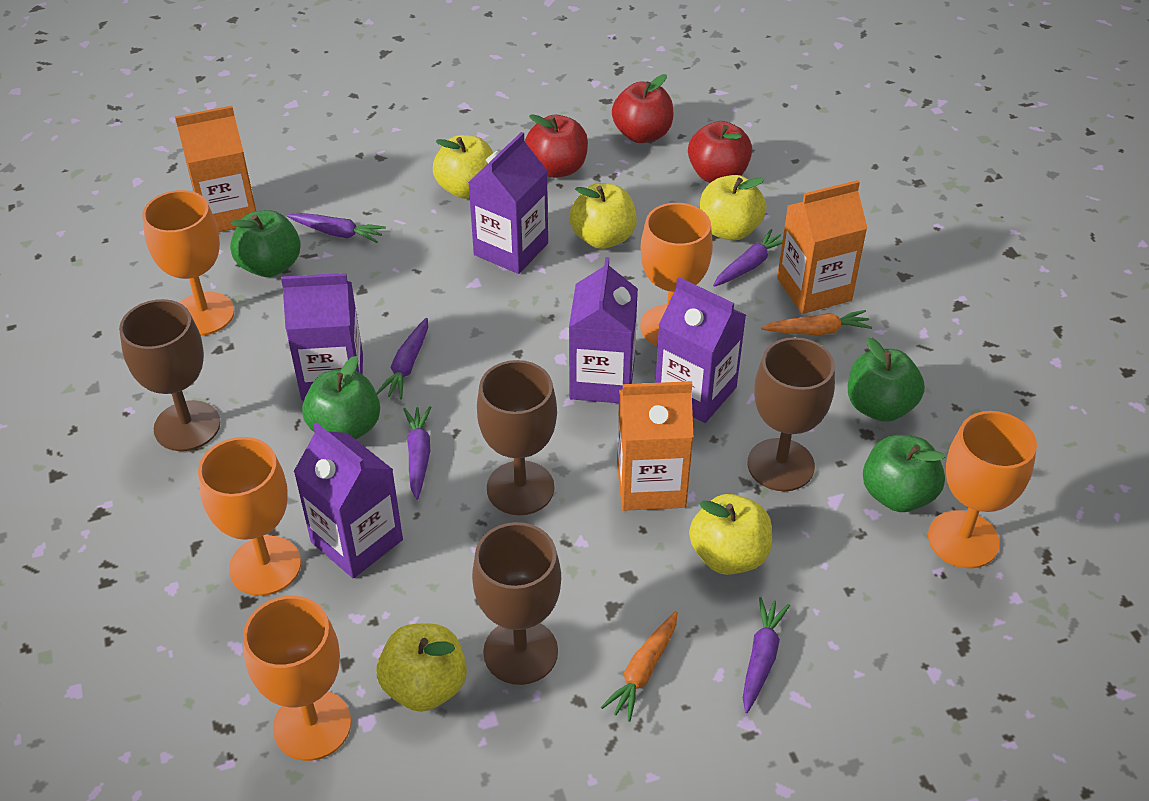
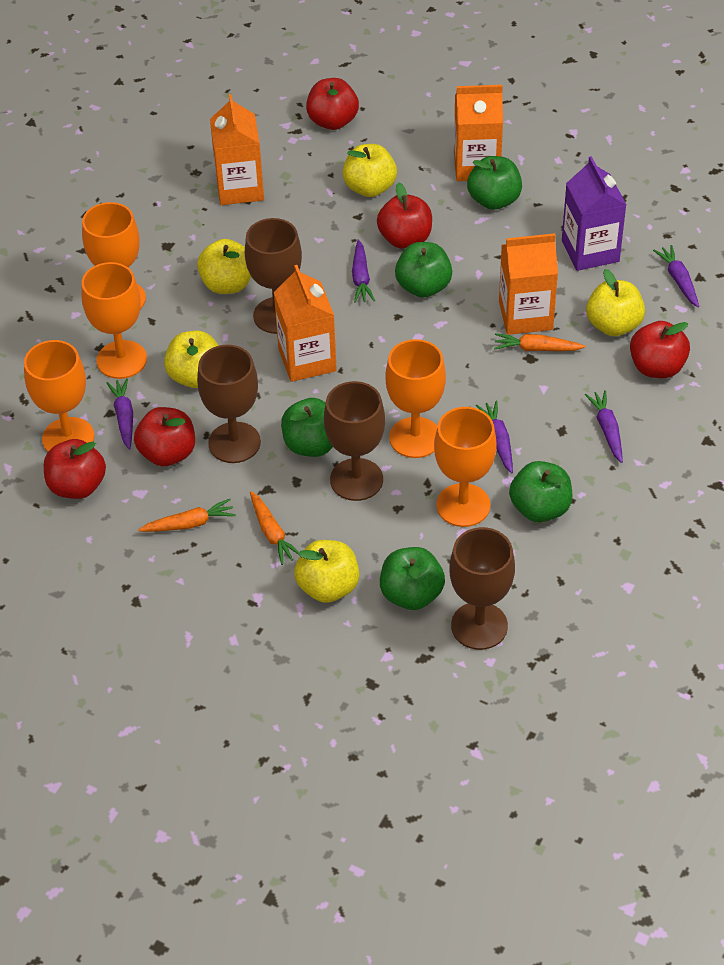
green apple: [230,210,301,277] [302,356,380,439] [848,337,925,422] [863,435,945,512] = 4 -> [281,398,333,457] [380,547,445,610] [395,242,452,298] [467,156,522,210] [509,461,572,522] = 5
orange carrot: [601,611,677,722] [761,310,872,335] = 2 -> [138,499,236,532] [250,491,299,565] [494,333,585,351] = 3
orange carton: [175,106,256,232] [617,381,693,511] [777,180,867,314] = 3 -> [210,94,264,205] [274,265,337,382] [454,85,503,181] [499,233,558,335] = 4
purple carton: [281,273,363,401] [293,422,403,578] [468,132,548,274] [569,257,638,403] [655,277,746,423] = 5 -> [562,156,626,271] = 1
red apple: [525,114,588,178] [612,74,673,143] [688,121,752,183] = 3 -> [44,439,106,499] [134,407,195,466] [306,78,359,130] [377,182,432,249] [630,321,690,378] = 5

